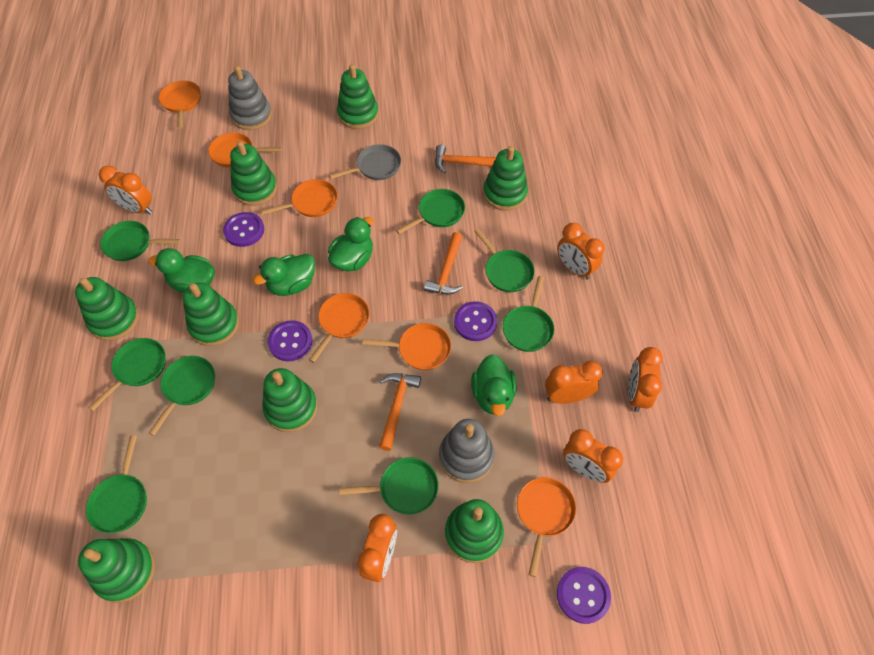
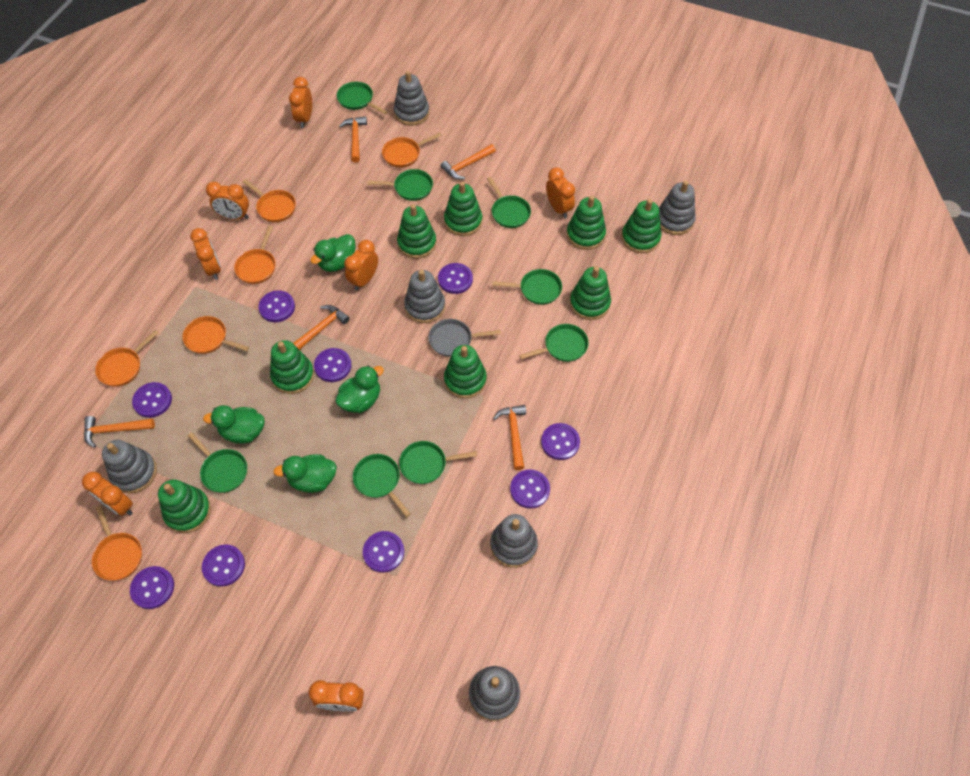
grey stacking toy: [228,66,272,130] [439,419,494,483] = 2 -> [102,440,157,494] [394,71,429,126] [404,270,445,323] [469,666,520,721] [490,514,538,568] [659,181,696,235] = 6
orange clock: [99,166,152,214] [358,514,397,582] [545,361,603,404] [557,223,605,280] [563,429,623,483] [628,347,662,412] = 6 -> [82,472,133,516] [190,228,221,280] [206,182,249,220] [289,77,312,128] [309,680,364,712] [344,240,378,290] [546,167,575,218] = 7
orange hammer: [379,373,421,451] [424,232,463,294] [435,145,496,173] = 3 -> [84,416,155,448] [293,305,350,350] [339,116,367,163] [440,144,496,180] [493,405,526,470] = 5
purple button: [223,212,264,247] [267,320,312,361] [454,301,497,341] [557,567,611,624] = 4 -> [130,566,174,609] [132,382,172,418] [202,544,245,587] [259,290,295,322] [314,348,352,382] [363,531,404,573] [438,263,473,294] [510,469,550,508] [541,423,580,460] = 9

